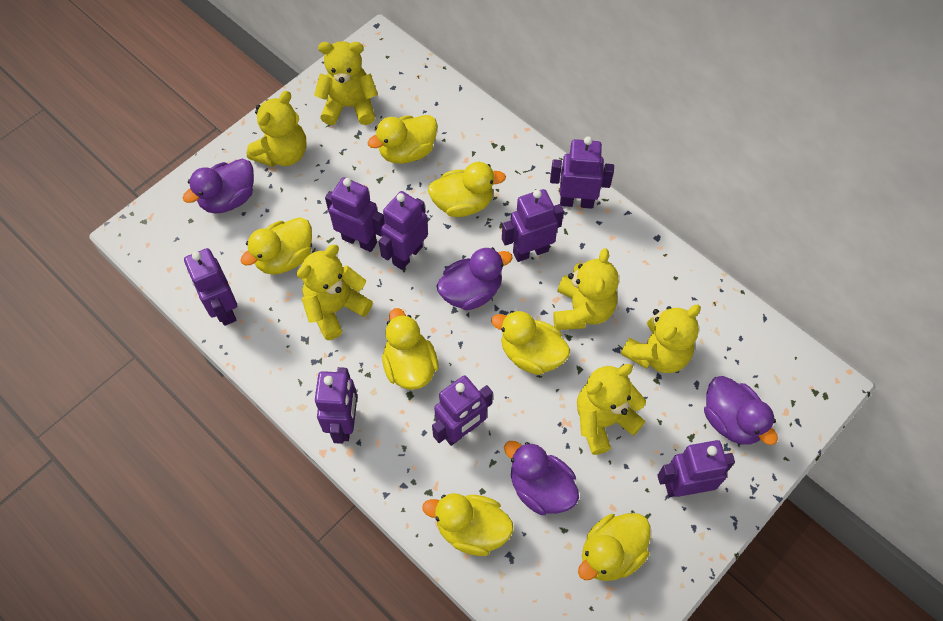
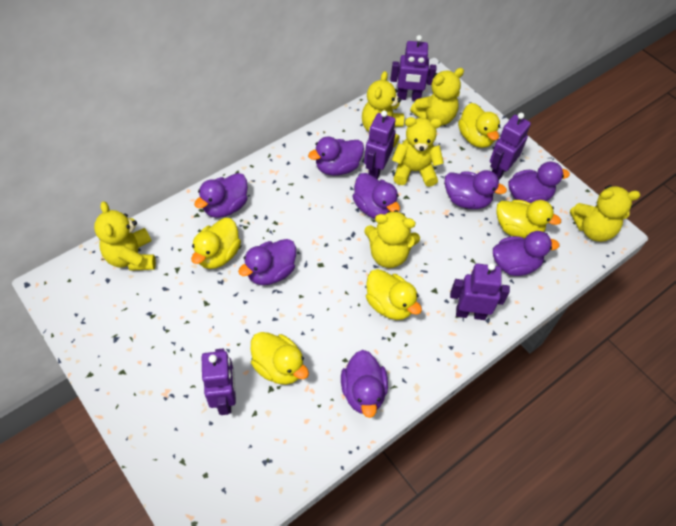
purple duck: [183,158,254,214] [437,247,513,311] [504,441,579,515] [704,376,778,445] = 4 -> [194,173,248,218] [238,239,296,285] [308,137,364,176] [341,350,388,418] [353,173,400,219] [445,170,507,209] [493,231,560,276] [508,162,570,203] = 8
purple robot: [184,248,237,326] [315,367,357,444] [325,177,385,252] [379,191,428,270] [432,375,493,446] [502,189,564,262] [550,136,614,209] [657,440,735,497] = 8 -> [202,349,236,415] [364,111,396,179] [390,35,437,101] [450,263,510,320] [490,113,531,180] = 5
yellow duck: [240,217,312,275] [367,115,437,164] [382,308,439,390] [422,493,513,556] [428,162,506,217] [491,311,570,375] [578,513,651,581] = 7 -> [191,218,241,269] [251,332,309,385] [366,269,422,320] [458,103,500,148] [497,200,561,239] = 5

